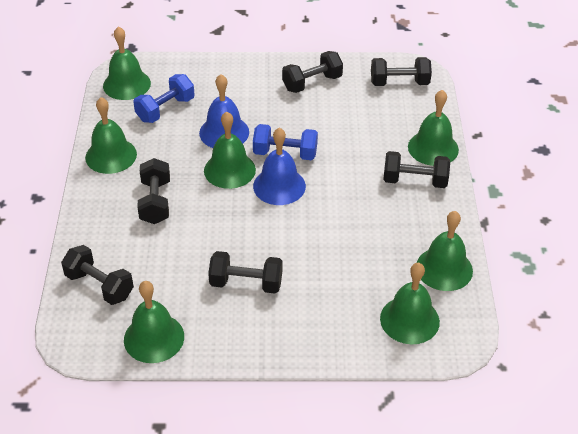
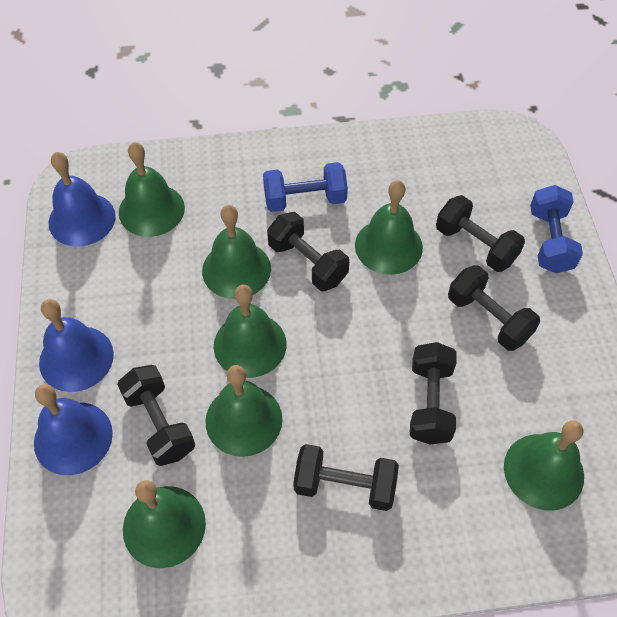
blue bell: [199,74,249,148] [253,128,306,205] = 2 -> [34,384,113,475] [39,299,114,392] [48,152,116,246] = 3

